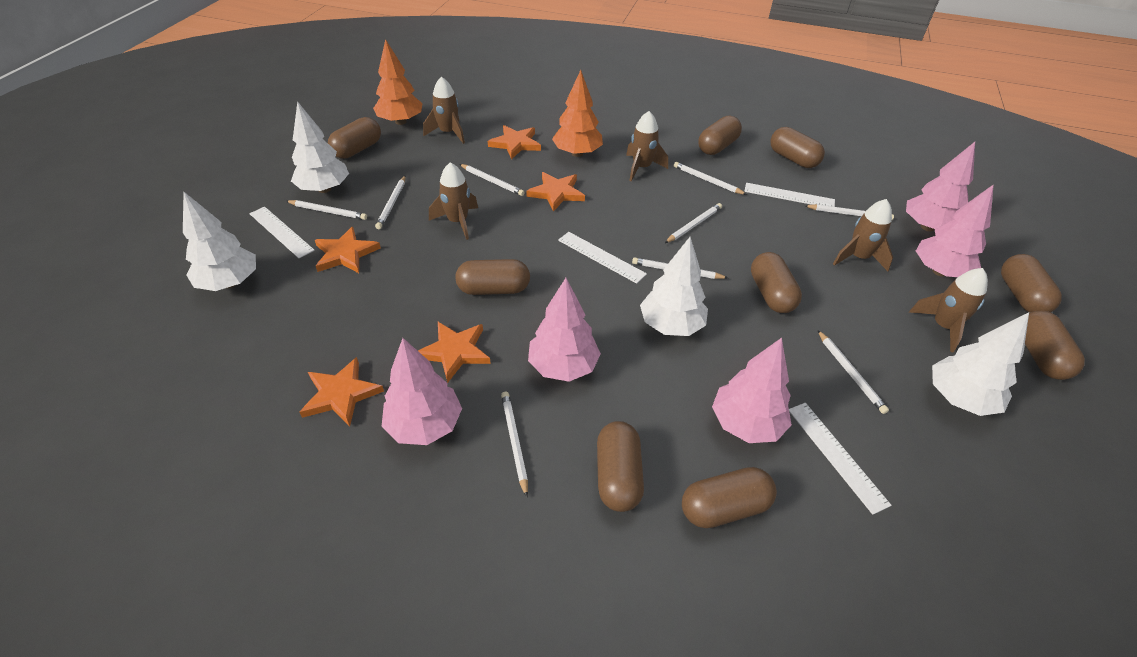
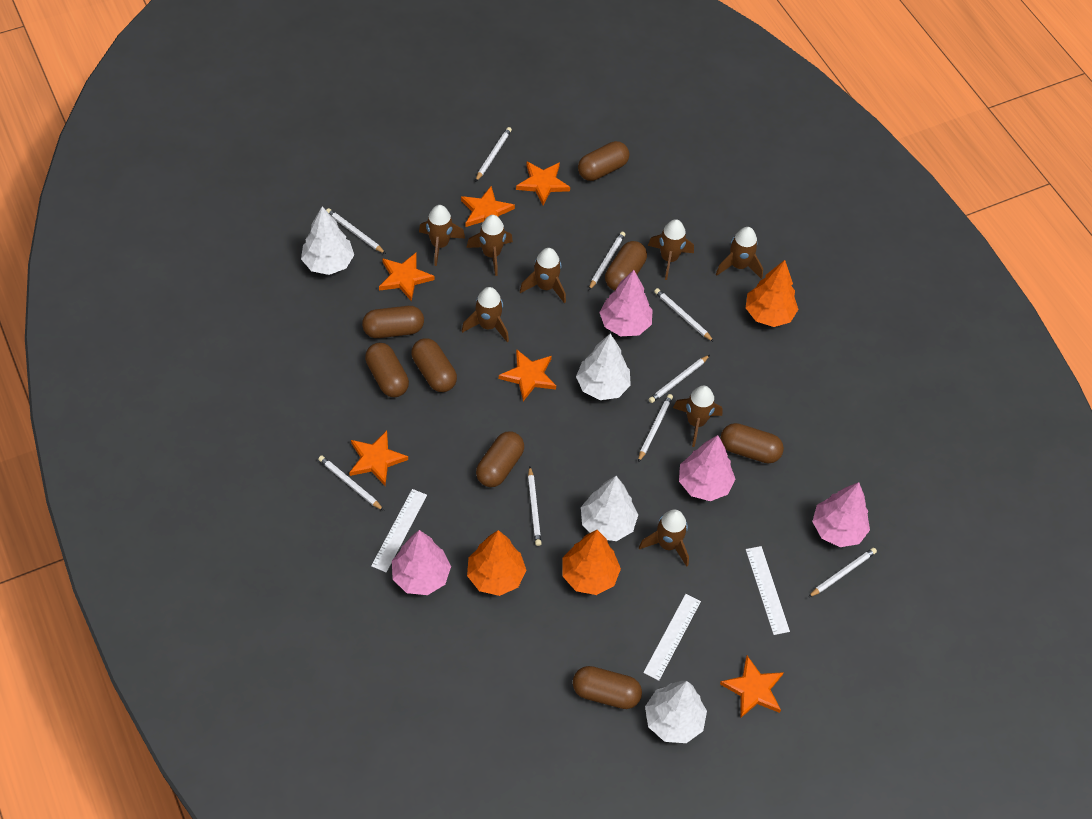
brown capsule: [328,117,381,159] [455,259,530,295] [597,421,644,512] [682,467,777,528] [698,115,742,155] [751,252,802,313] [770,127,825,168] [1001,254,1062,313] [1025,311,1085,380] = 9 -> [362,306,424,338] [365,343,409,397] [411,338,457,392] [476,431,524,487] [573,666,642,709] [578,141,629,181] [605,241,647,291] [721,423,784,463] = 8
brown rocket: [423,77,465,144] [429,162,478,240] [626,111,668,182] [833,199,893,271] [909,268,988,353] = 5 -> [419,205,465,266] [462,287,509,342] [466,215,513,276] [520,248,566,303] [639,510,689,567] [648,219,694,280] [673,386,723,447] [716,227,763,279] = 8
orange star: [300,357,384,427] [315,227,381,273] [418,322,491,383] [488,125,541,159] [526,172,585,212] = 5 -> [349,431,408,485] [379,253,434,301] [461,186,515,227] [499,349,556,401] [516,162,570,205] [720,656,784,718] = 6
orange tree: [373,39,423,125] [552,70,603,157] = 2 -> [467,530,526,596] [563,530,621,595] [746,260,798,327] = 3
pink tree: [382,338,462,445] [528,278,601,382] [712,338,792,443] [906,142,975,231] [916,184,994,277] = 5 -> [392,530,451,595] [599,270,653,336] [679,435,735,501] [812,482,870,547] = 4
white ruler: [249,207,315,258] [558,232,647,284] [744,183,835,207] [789,403,892,515] = 4 -> [371,489,427,573] [643,594,701,681] [746,546,790,635] = 3

